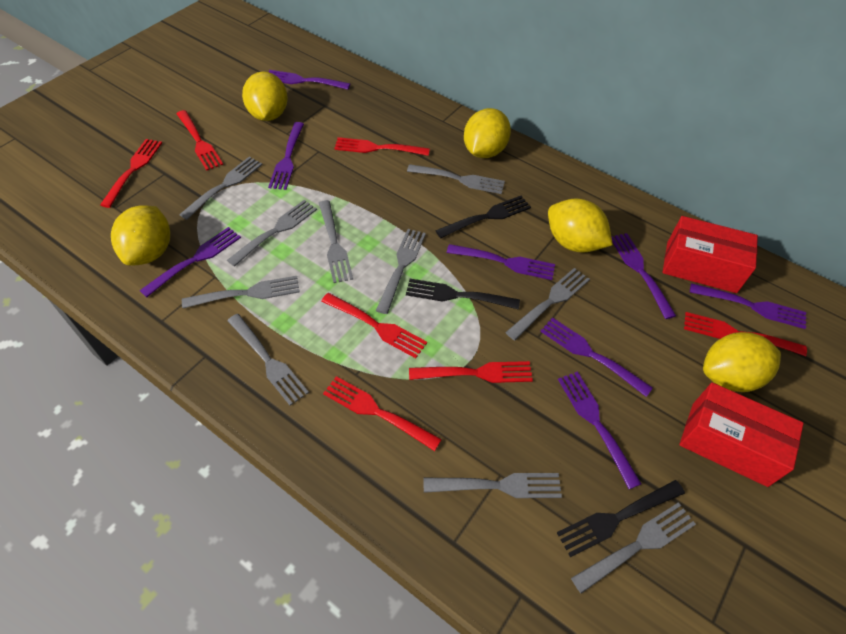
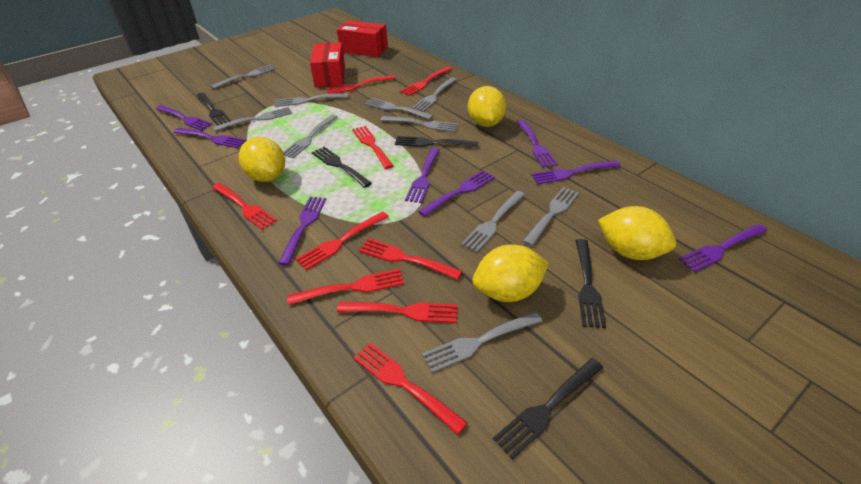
black fork: [406,279,520,310] [435,196,531,238] [557,480,685,557] = 3 -> [196,93,231,125] [312,147,372,188] [395,136,479,148] [493,358,603,459] [576,239,606,328] = 5
red fork: [100,139,162,208] [177,110,223,171] [321,293,427,358] [323,376,442,451] [334,137,430,156] [409,361,533,383] [684,312,807,356] = 7 -> [212,183,277,230] [287,269,404,305] [296,212,389,270] [326,75,395,94] [337,302,458,323] [352,126,394,169] [353,343,467,435] [359,238,462,280] [400,67,452,96] = 9
yellow lemon: [111,205,170,266] [242,72,288,121] [464,108,511,158] [548,199,613,253] [703,332,781,392] = 5 -> [239,137,285,182] [468,86,506,127] [472,245,549,302] [598,206,676,260] = 4

